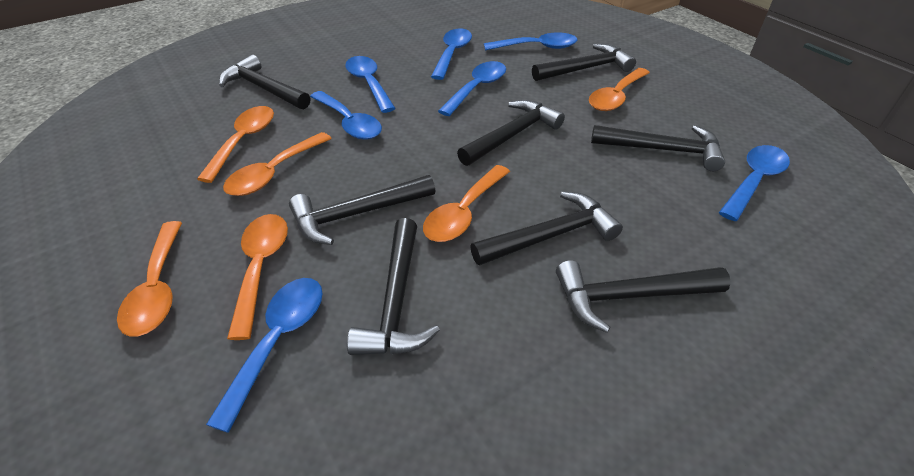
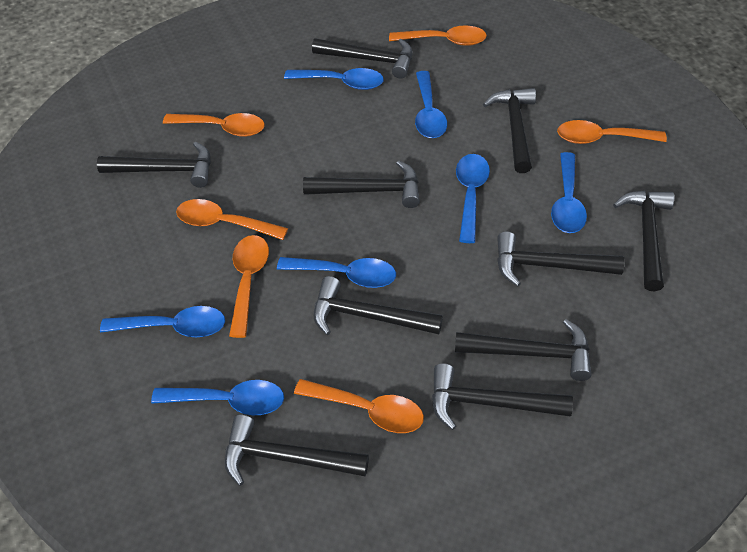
black hammer: [219,55,310,109] [289,175,435,245] [347,218,440,355] [457,100,565,166] [470,191,623,266] [532,44,636,81] [556,260,731,333] [591,125,725,171] = 8 -> [97,142,211,188] [224,415,369,486] [303,160,420,208] [312,38,413,79] [313,276,443,335] [432,363,573,430] [455,319,592,381] [483,88,536,173] [497,232,625,286] [613,191,674,291] = 10

